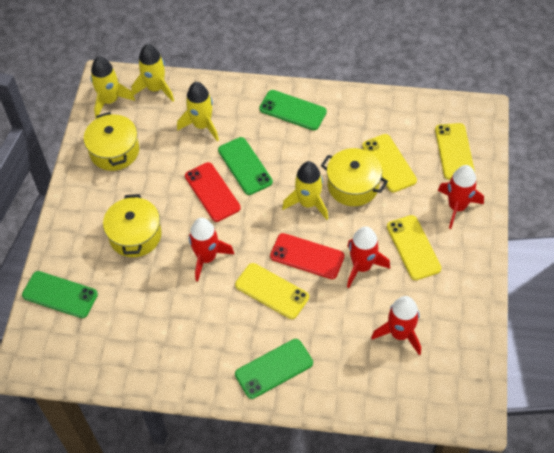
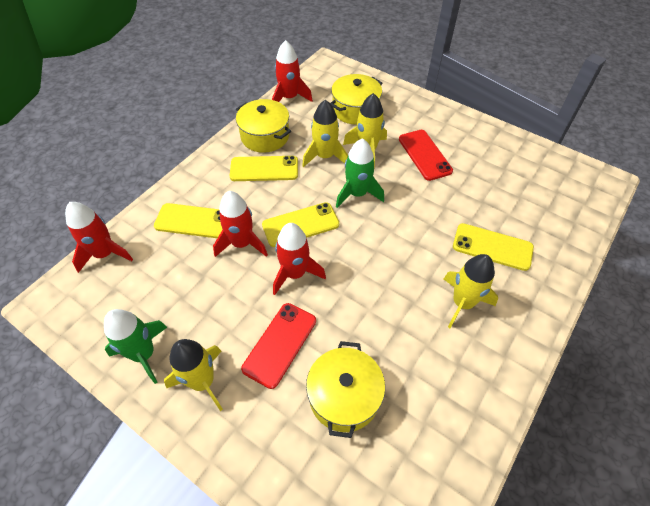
green phone: [22,271,98,318] [218,137,273,195] [235,339,313,399] [259,90,327,130] = 4 -> none = 0
green rocket: none = 0 -> [104,309,167,384] [336,138,384,208] = 2

